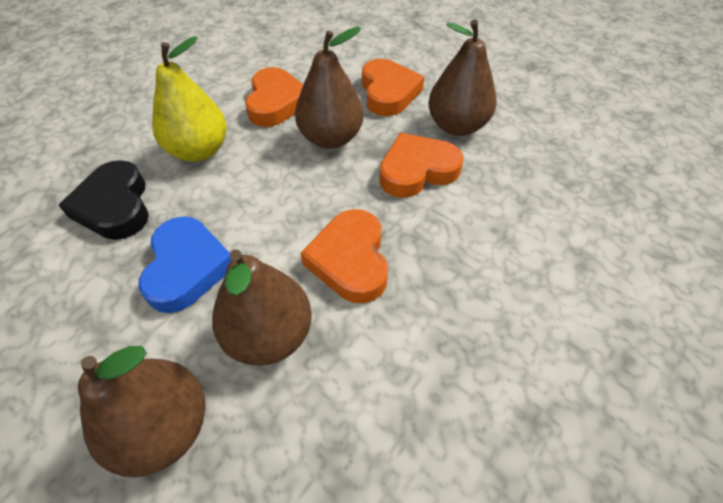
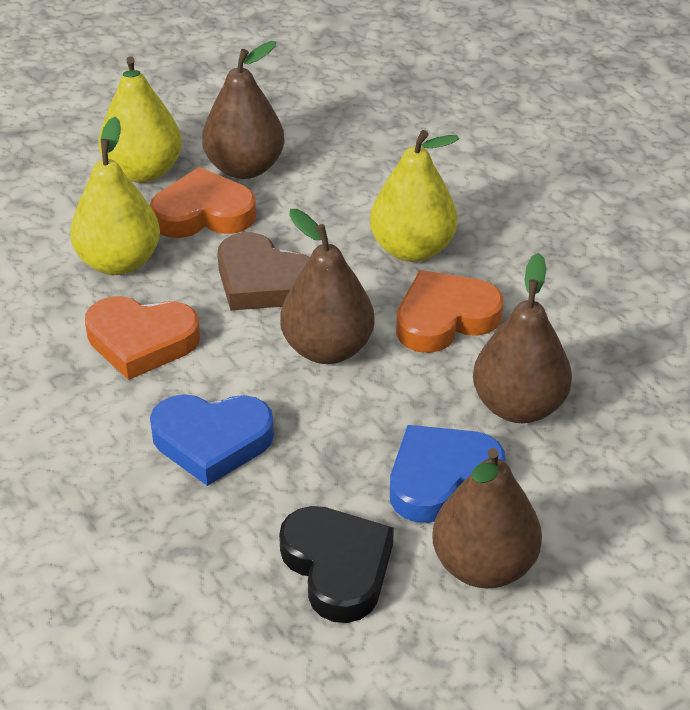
blue heart: [138,216,232,313] = 1 -> [150,394,274,486] [390,425,506,523] = 2
brown heart: none = 0 -> [218,232,310,310] = 1
orange heart: [245,67,303,127] [301,209,388,303] [362,59,424,116] [379,133,464,198] = 4 -> [85,296,200,380] [150,167,256,238] [396,270,503,353] = 3
yellow pear: [152,36,227,162] = 1 -> [70,117,160,275] [98,57,182,183] [370,130,459,262] = 3

